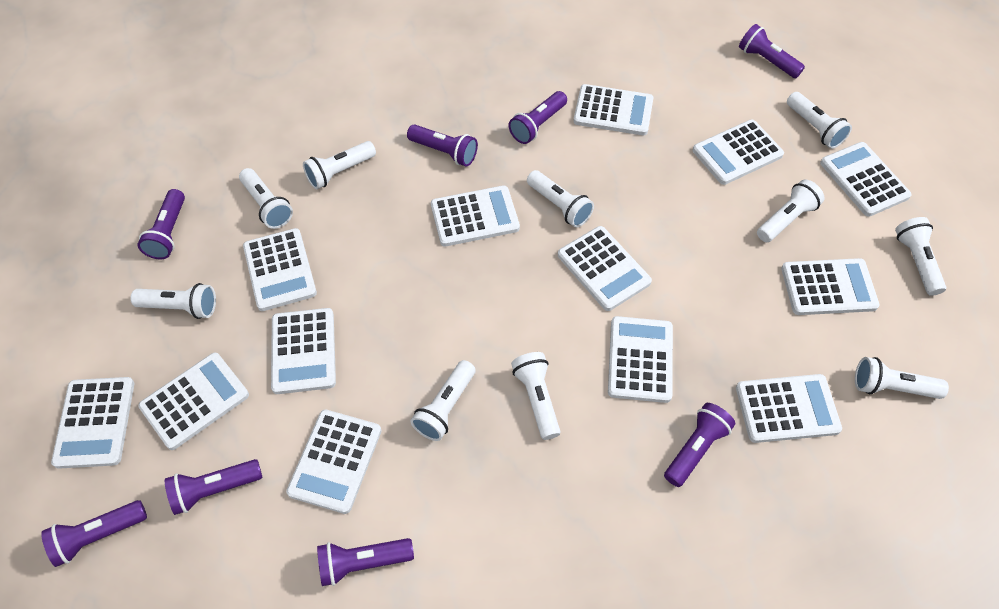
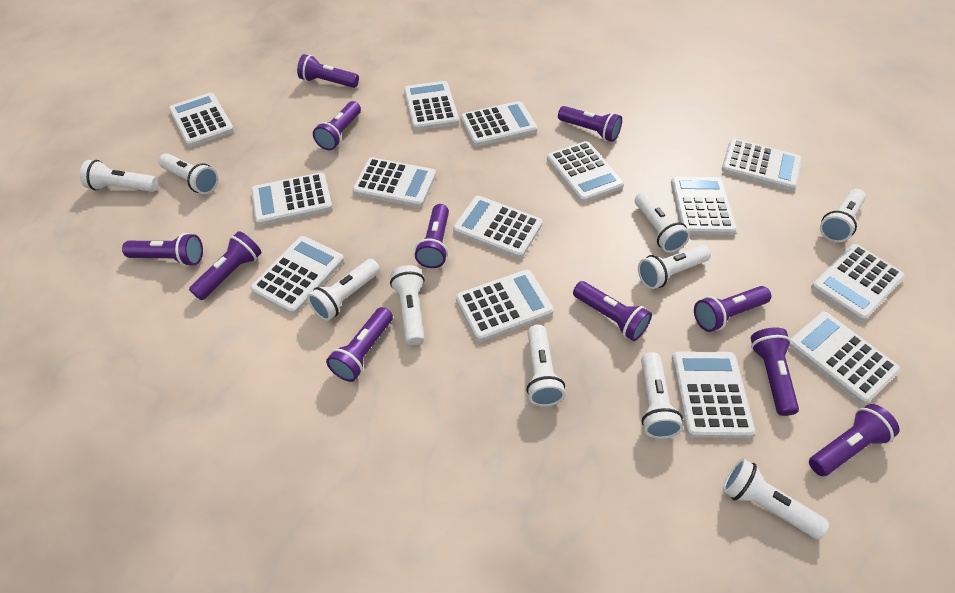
purple flashlight: [41,500,147,567] [138,189,185,259] [165,459,262,515] [317,538,414,586] [407,125,478,166] [509,91,567,144] [664,403,736,487] [739,24,805,78] = 8 -> [122,233,203,266] [189,231,262,300] [297,54,359,88] [313,101,361,150] [326,307,393,382] [415,204,449,268] [558,106,622,142] [573,281,652,341] [694,286,771,332] [751,327,799,416] [809,404,900,476] = 11
white calculator: [51,377,134,469] [138,352,249,450] [243,228,317,311] [271,308,336,394] [286,410,382,514] [431,185,520,247] [558,226,652,311] [573,84,654,135] [608,316,673,403] [693,119,784,185] [736,374,842,443] [781,258,879,315] [820,142,912,217] = 13 -> [169,93,234,147] [250,236,344,314] [251,173,332,226] [353,157,436,207] [404,81,459,130] [453,196,543,258] [456,270,554,342] [460,101,537,146] [547,141,624,203] [671,177,737,235] [672,351,755,438] [721,139,802,191] [789,312,900,405] [811,244,905,322] = 14

